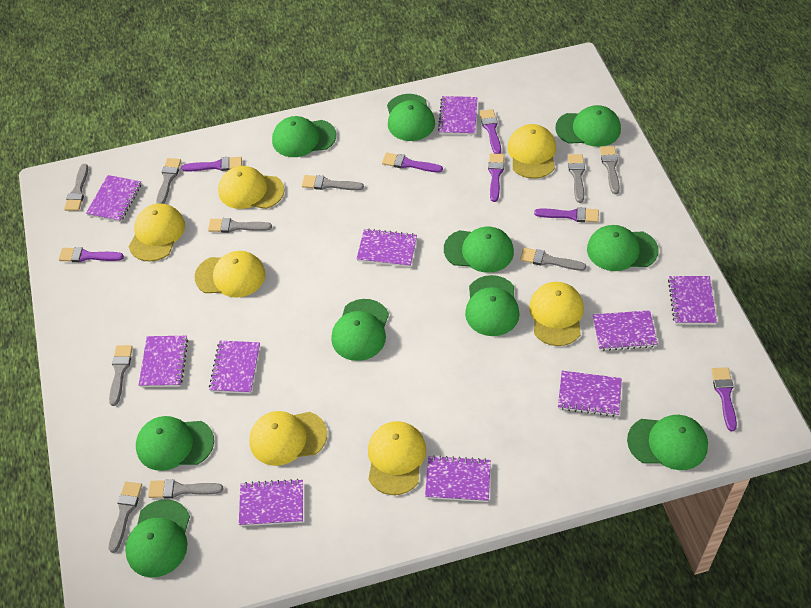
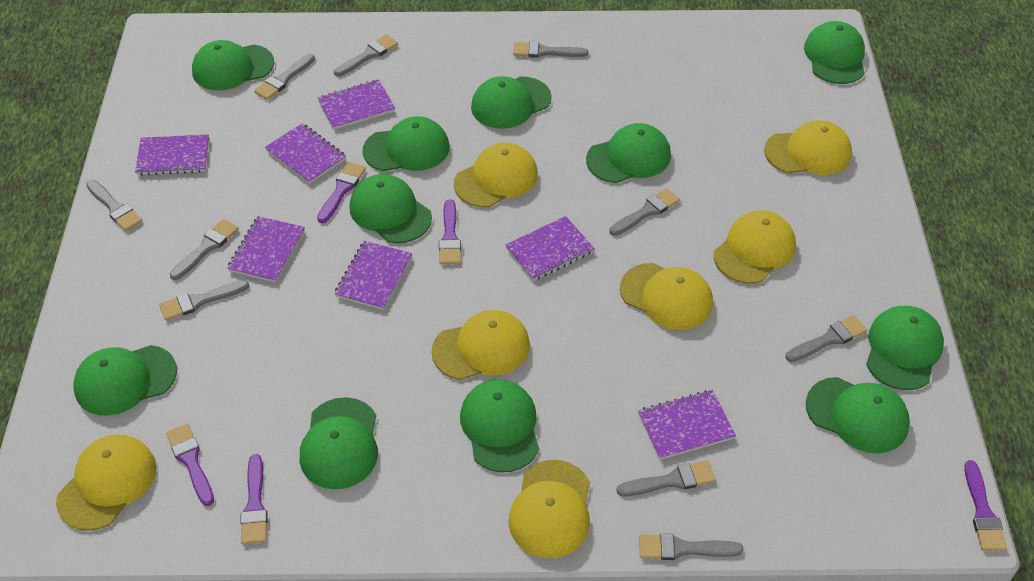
green cap: [125,499,190,577] [136,416,214,471] [272,116,336,157] [331,299,389,361] [387,94,435,141] [444,227,514,273] [465,275,520,336] [555,105,621,147] [587,225,659,271] [627,415,708,470] = 10 -> [73,345,177,416] [192,40,274,90] [300,397,378,489] [350,174,432,243] [363,116,450,171] [460,379,539,473] [471,76,552,129] [586,123,671,183] [804,21,865,84] [806,377,910,453] [866,306,944,390] = 11
purple brush: [59,247,124,262] [181,157,242,172] [382,152,443,173] [479,109,501,154] [488,153,504,202] [534,207,599,222] [711,367,737,431] = 7 -> [166,424,214,506] [240,454,268,544] [317,162,366,223] [439,200,461,265] [964,460,1007,551] = 5
purple notebook: [86,175,141,222] [139,336,188,387] [209,341,260,394] [239,479,303,526] [357,228,417,267] [425,455,491,502] [438,96,477,135] [558,371,622,417] [593,310,658,351] [668,276,717,325] = 10 -> [135,134,209,176] [227,216,305,283] [265,123,346,184] [318,79,395,130] [334,241,412,310] [506,216,594,281] [638,390,736,460] = 7

